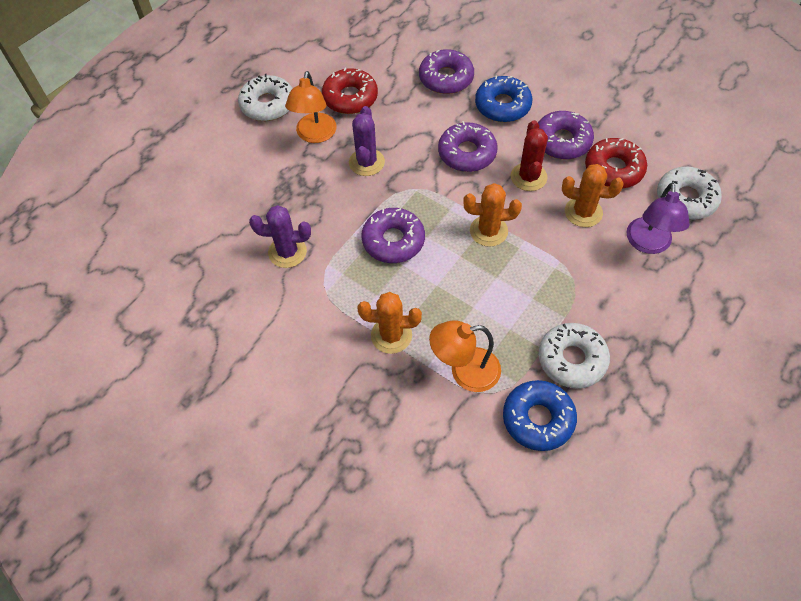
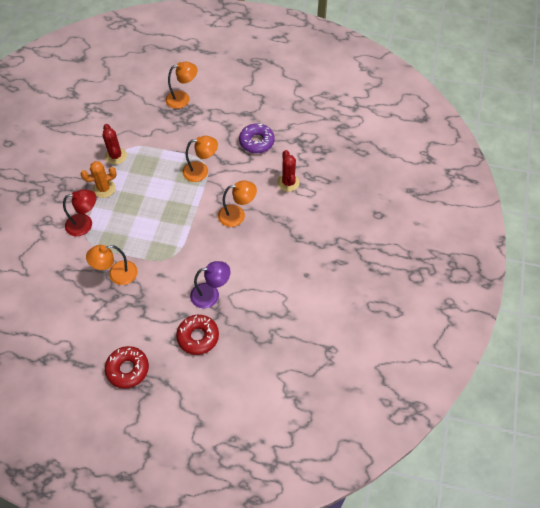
blue donut: [475,76,532,122] [503,380,577,451] = 2 -> none = 0
orange cactus: [357,292,422,354] [463,183,522,247] [562,164,624,227] = 3 -> [80,161,117,198] = 1
orange lamp: [285,71,337,143] [429,320,501,392] = 2 -> [86,245,138,285] [166,62,197,109] [182,136,218,182] [218,180,257,227] = 4
purple cactus: [249,205,311,268] [349,106,385,176] = 2 -> none = 0
purple donut: [361,208,425,263] [419,49,474,94] [438,121,497,172] [538,111,594,160] = 4 -> [239,123,275,153] = 1
red cactus: [511,120,548,191] = 1 -> [103,124,127,165] [277,150,300,192] = 2
red lamp: none = 0 -> [63,189,96,236] = 1
white donut: [238,74,293,121] [538,323,610,389] [657,166,722,220] = 3 -> none = 0

